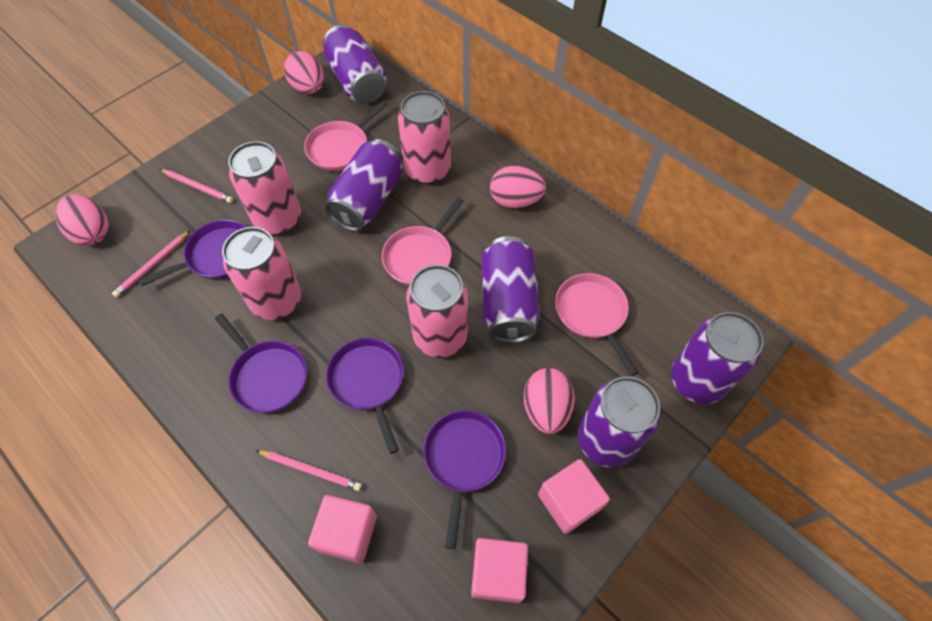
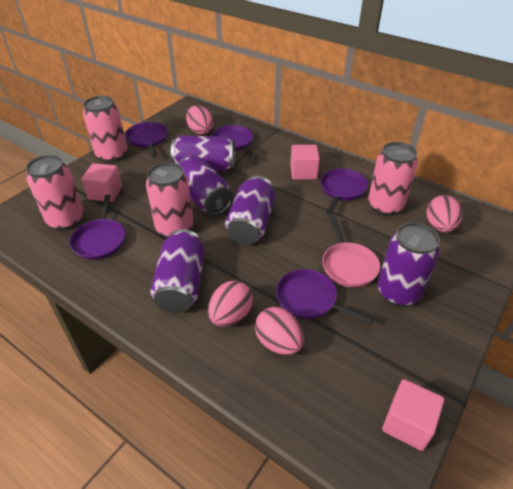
pink pan: [304,100,388,171] [382,197,464,285] [555,273,639,376] = 3 -> [322,216,380,287] = 1
pink pencil: [112,231,190,298] [160,169,233,203] [256,450,362,491] = 3 -> none = 0
purple pan: [139,220,246,286] [215,313,307,413] [326,338,404,454] [423,410,506,549] = 4 -> [70,195,125,260] [125,122,167,157] [211,125,258,159] [276,269,373,324] [320,168,368,215] = 5

